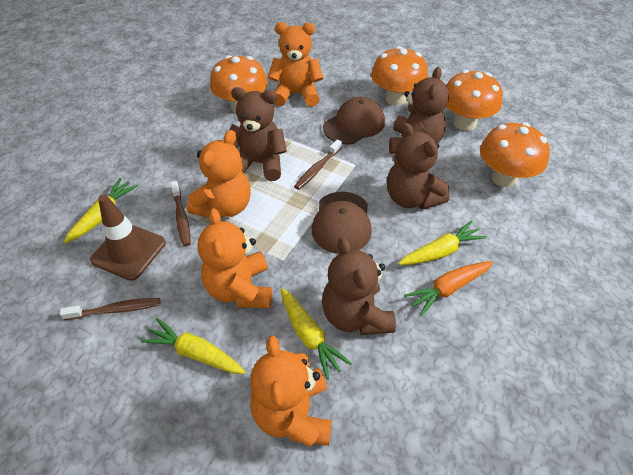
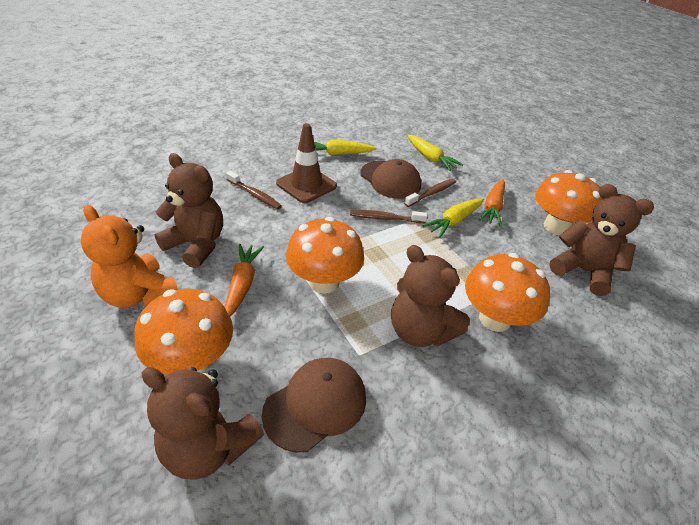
orange carrot: [404,261,493,316] = 1 -> [225,244,264,317] [479,179,505,227] = 2
orange teddy bear: [187,130,251,218] [197,208,272,308] [250,336,332,447] [268,22,324,107] = 4 -> [81,205,178,308] = 1
yellow carrot: [63,178,138,244] [141,318,246,374] [281,288,352,380] [398,221,487,265] = 4 -> [314,140,377,155] [407,135,463,171] [423,198,484,238] = 3

